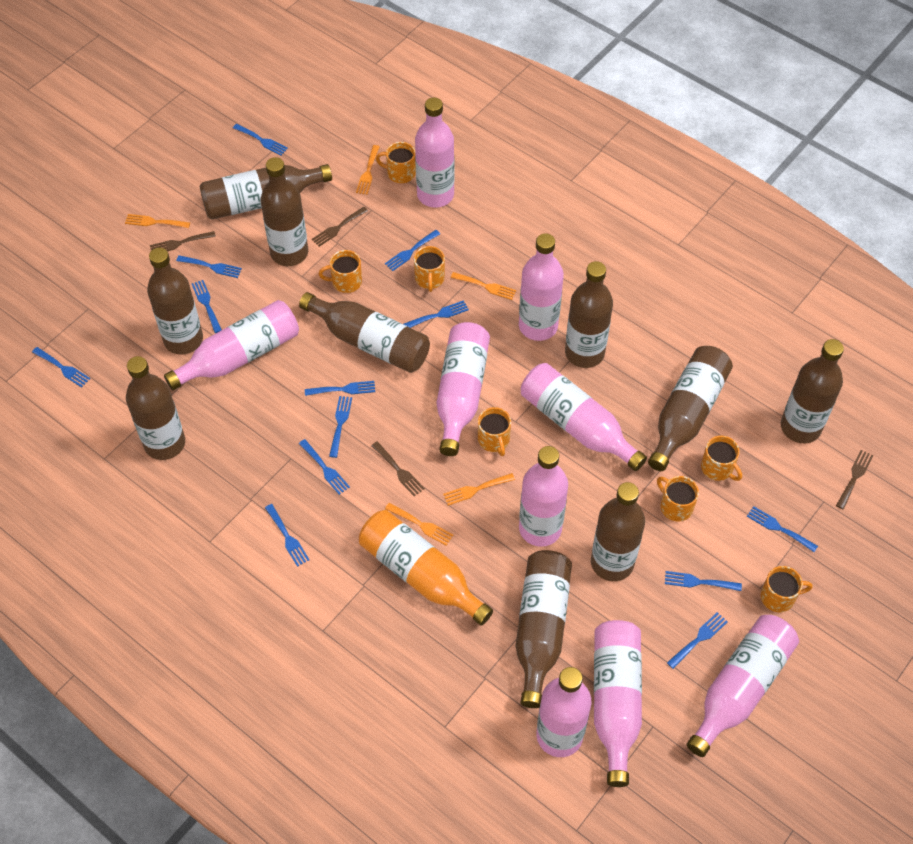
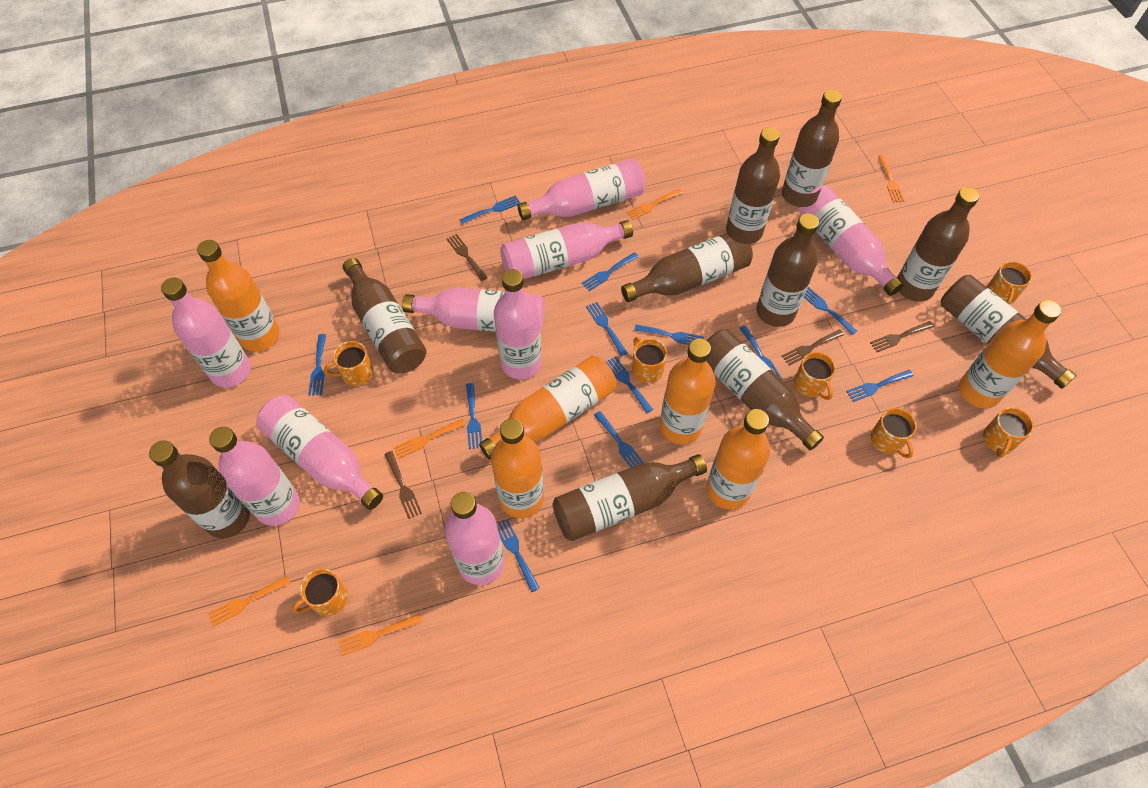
blue fork: [32,347,90,388] [176,255,242,278] [192,280,222,333] [233,124,288,156] [265,504,309,567] [299,439,350,495] [305,381,375,396] [329,396,352,458] [385,230,440,271] [404,300,469,328] [665,571,742,591] [667,612,728,669] [747,506,818,552] = 13 -> [308,334,326,396] [460,195,520,224] [466,383,482,449] [497,519,539,592] [581,252,639,291] [586,302,628,356] [594,411,644,467] [606,356,653,413] [634,324,704,345] [739,325,783,380] [804,287,857,335] [846,370,914,402] = 12
orange bottle: [359,510,493,625] = 1 -> [197,240,280,352] [479,355,617,460] [491,418,544,518] [659,339,716,445] [706,409,770,510] [959,300,1061,408] = 6

